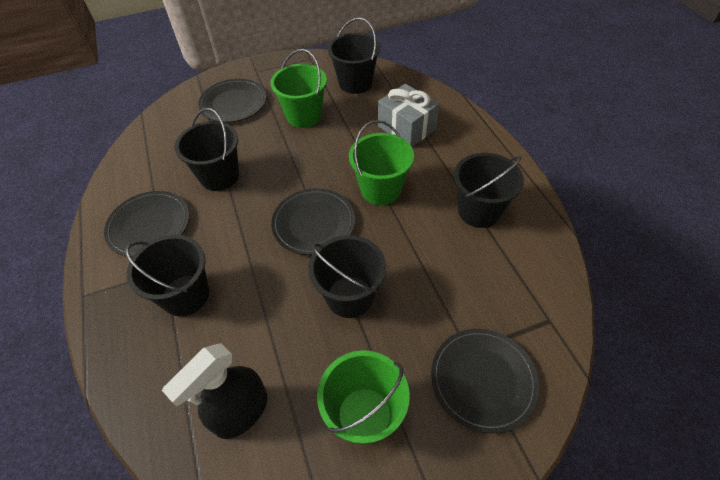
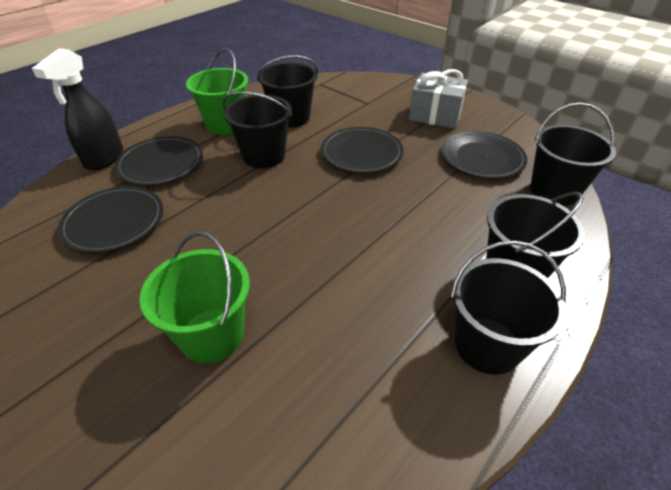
green bucket: [270,49,327,128] [317,350,410,444] [349,120,414,205] = 3 -> [139,231,250,363] [186,48,248,135] = 2

